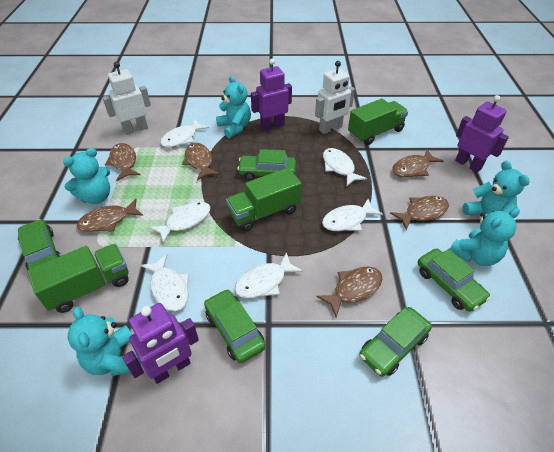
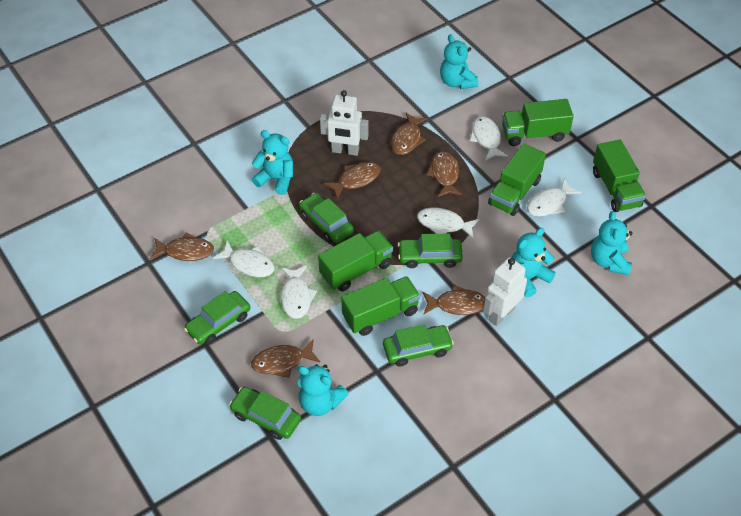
green truck: [28,244,129,313] [226,168,302,231] [348,98,408,145] = 3 -> [318,231,393,292] [341,276,420,336] [488,143,546,216] [502,99,574,146] [593,139,646,212] = 5
purple robot: [122,303,199,384] [251,59,292,131] [455,95,509,173] = 3 -> none = 0
white fish: [140,254,189,311] [149,201,210,244] [160,119,209,147] [235,252,303,298] [322,199,383,231] [323,148,367,186] = 6 -> [213,241,275,277] [281,265,317,319] [417,208,479,239] [470,116,508,161] [527,178,582,217] = 5

